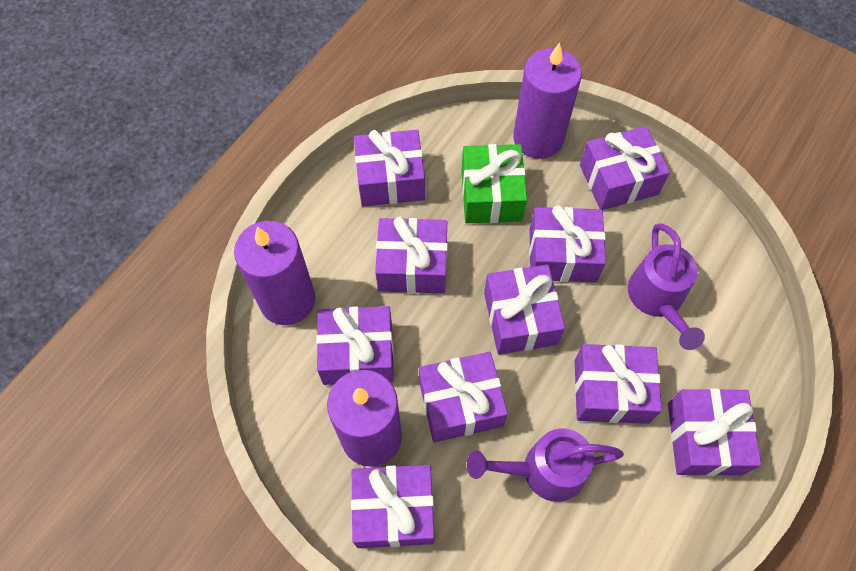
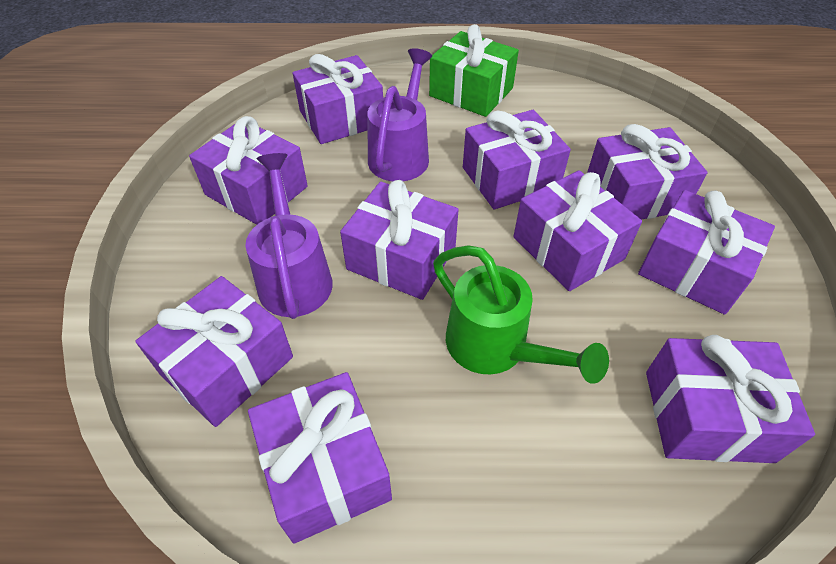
green watering can: none = 0 -> [433,245,609,384] = 1
purple candle: [234,221,315,325] [327,370,402,467] [513,42,582,159] = 3 -> none = 0

